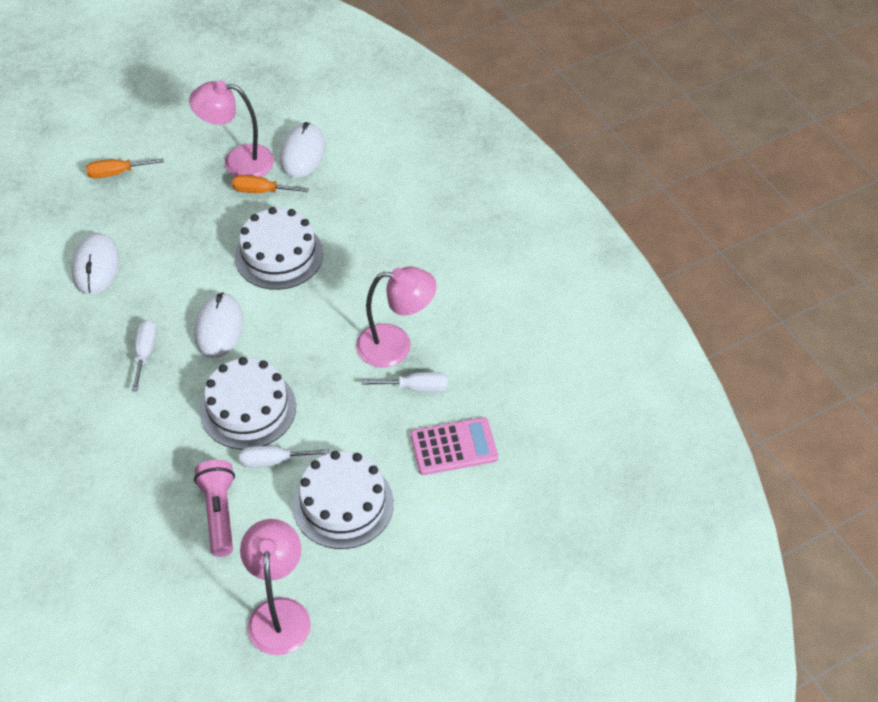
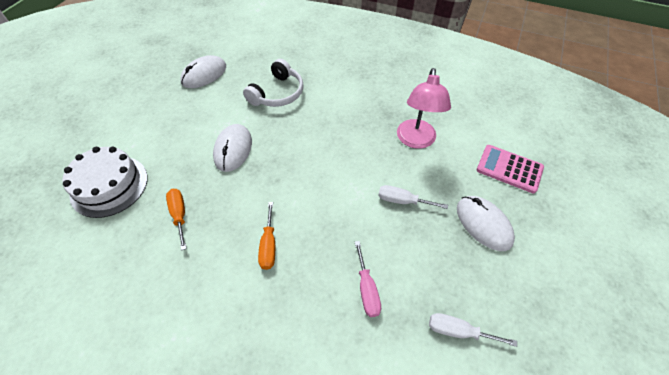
pink flashlight: [194,460,235,557] = 1 -> none = 0
pink lamp: [189,80,274,177] [240,519,311,655] [356,266,437,368] = 3 -> [397,68,451,149] = 1
pink screwdriver: none = 0 -> [355,241,381,317] = 1
white cake: [200,357,296,450] [235,207,323,290] [293,451,394,549] = 3 -> [63,147,148,218] = 1
white headphones: none = 0 -> [243,59,303,107] = 1
white screwdriver: [132,320,156,391] [239,446,329,467] [362,372,448,392] = 3 -> [378,185,448,209] [429,313,517,347] = 2

